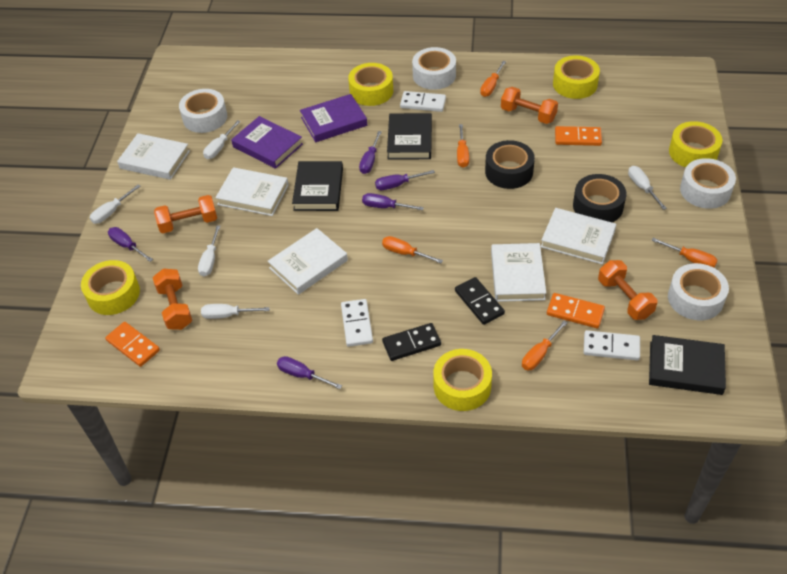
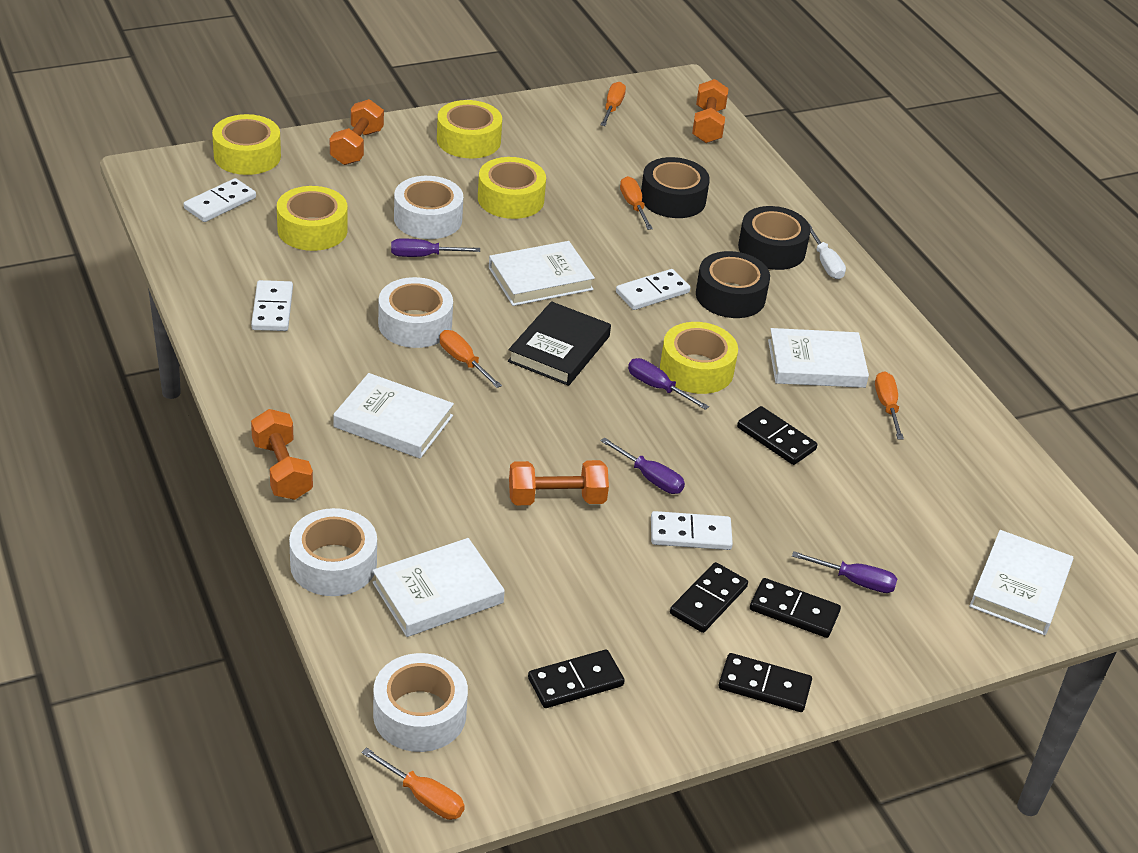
black book: [292,161,343,211] [387,113,432,160] [649,335,726,395] = 3 -> [508,301,611,386] = 1
black domino: [382,323,441,361] [455,277,505,325] = 2 -> [528,649,625,708] [670,562,748,633] [719,653,812,712] [737,406,817,465] [750,578,841,638] = 5
black tape: [485,140,535,189] [573,174,626,222] = 2 -> [641,157,710,218] [696,251,770,318] [738,206,811,270] = 3
orange domino: [105,322,160,367] [547,293,605,328] [555,126,602,146] = 3 -> none = 0
purple book: [231,116,303,169] [300,94,367,142] = 2 -> none = 0
purple screwdriver: [108,227,153,262] [277,356,342,389] [359,131,382,174] [362,193,424,210] [375,170,435,190] = 5 -> [391,238,480,257] [601,437,685,494] [628,358,709,410] [792,551,897,593] = 4
white domino: [341,299,373,347] [400,91,446,112] [584,330,640,361] = 3 -> [184,178,256,222] [251,280,293,331] [616,269,691,310] [651,511,733,550] = 4
white screwdriver: [90,185,141,224] [198,225,220,276] [201,304,270,319] [203,120,241,159] [628,166,667,210] = 5 -> [809,224,846,279] = 1

